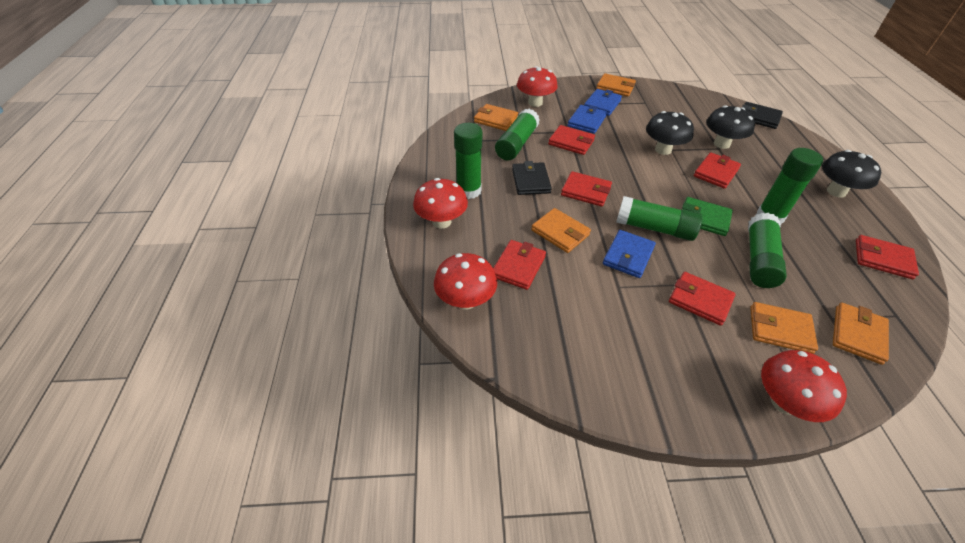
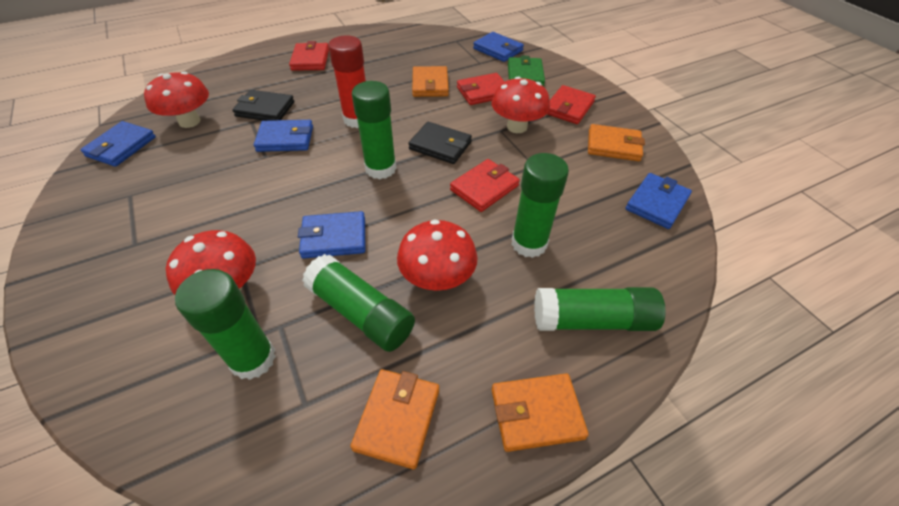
black mushroom: [646,111,694,155] [706,105,755,149] [822,150,881,198] = 3 -> none = 0
blue wallet: [568,105,607,134] [584,89,622,116] [603,230,656,278] = 3 -> [80,121,156,167] [254,120,313,152] [298,211,365,259] [473,32,524,62] [626,173,692,229] = 5
orange wallet: [474,104,518,131] [531,208,591,253] [596,73,636,97] [750,302,818,354] [833,302,889,365] = 5 -> [350,369,439,469] [412,66,449,97] [492,373,589,452] [588,124,645,161] = 4
red glue stick: none = 0 -> [328,36,366,128] = 1
red wallet: [493,240,546,290] [548,125,595,155] [561,171,612,207] [669,272,735,326] [694,152,741,189] [856,235,919,279] = 6 -> [289,41,329,71] [450,159,520,212] [457,73,505,105] [547,85,596,124] = 4

